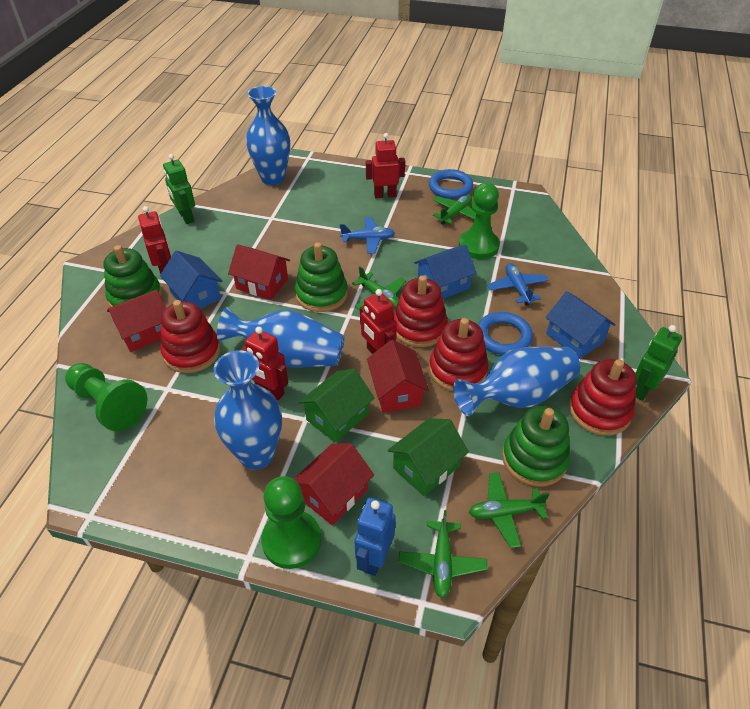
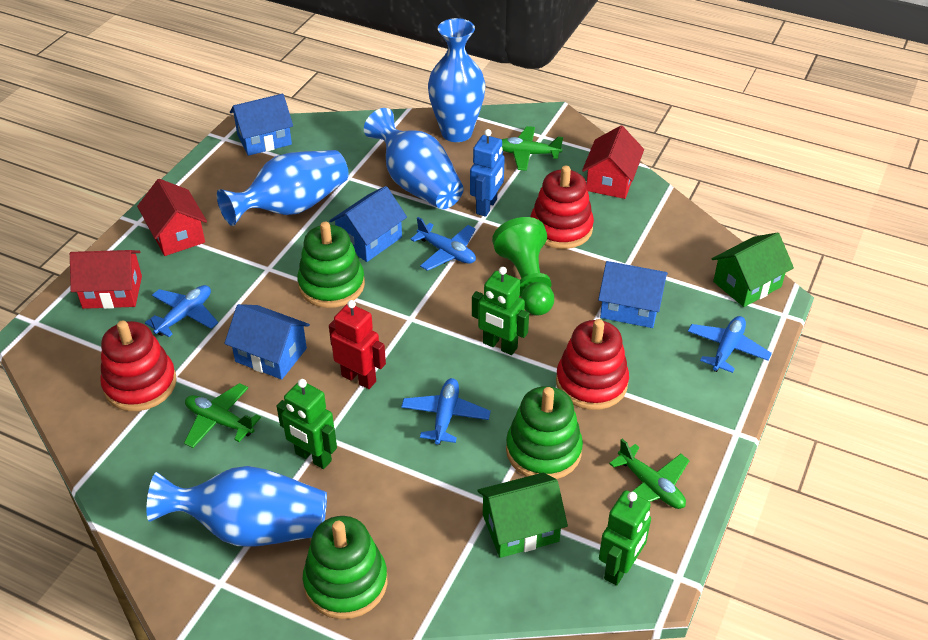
blue house: [160,251,222,309] [414,244,477,299] [546,291,616,359] = 3 -> [224,304,310,380] [230,94,293,156] [329,186,407,262] [598,261,668,328] = 4
blue plane: [340,217,395,254] [487,263,549,305] = 2 -> [145,285,218,337] [401,378,491,445] [410,217,476,271] [688,316,772,373] = 4
blue ring: [429,169,473,199] [478,312,533,355] = 2 -> none = 0
green pawn: [65,363,147,431] [261,476,321,569] [459,183,500,259] = 3 -> [492,217,554,316] = 1
green plane: [352,266,406,310] [399,510,487,598] [433,195,476,225] [469,472,550,548] = 4 -> [184,383,261,448] [501,126,563,171] [609,439,690,509] = 3
green robot: [163,154,195,224] [635,325,682,401] = 2 -> [277,379,337,469] [472,267,529,355] [599,490,651,586] = 3
red house: [107,290,166,352] [228,244,290,300] [294,443,374,525] [367,339,429,413] = 4 -> [70,250,142,309] [137,179,207,256] [582,126,644,199] = 3
red robot: [138,206,171,274] [240,327,288,400] [360,289,397,354] [366,133,405,198] = 4 -> [329,300,386,389] = 1
red stacking toy: [160,300,220,373] [393,275,448,347] [429,318,488,391] [569,359,637,436] = 4 -> [100,321,177,411] [530,166,594,249] [556,319,629,410] = 3

